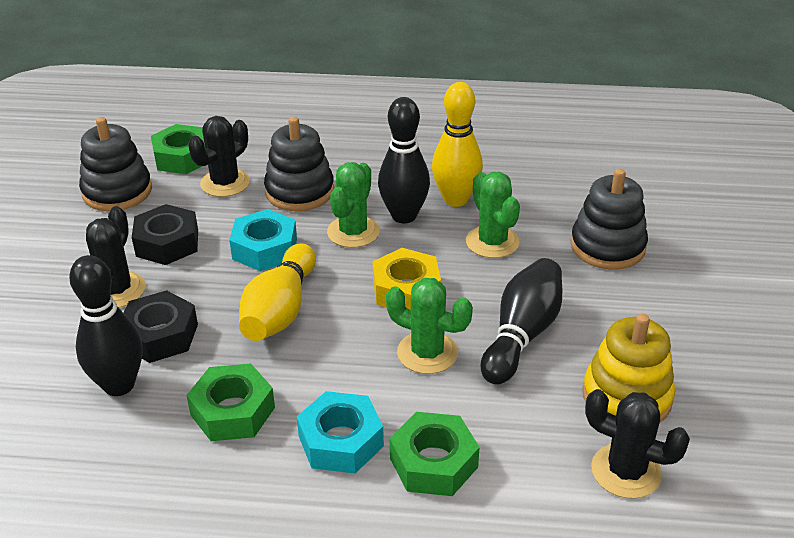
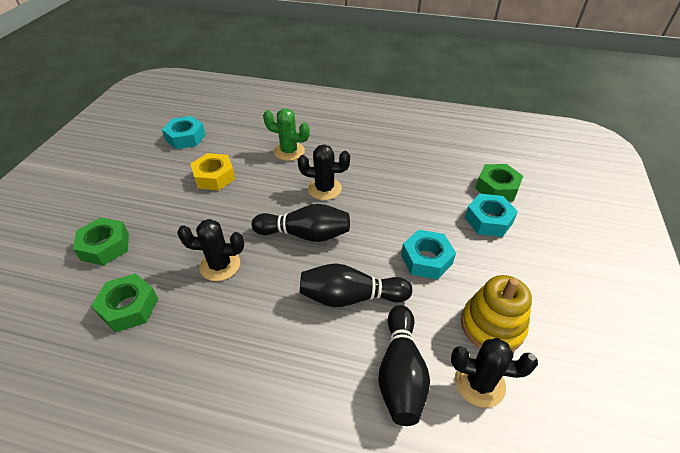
black nut: [124,290,198,363] [132,204,198,265] = 2 -> none = 0
black stacking toy: [79,117,152,211] [264,117,334,211] [570,169,648,270] = 3 -> none = 0
green cactus: [327,162,380,248] [386,278,473,374] [466,172,520,258] = 3 -> [263,108,310,161] = 1
turquoise nut: [229,209,297,271] [297,391,384,474] = 2 -> [162,116,206,149] [401,230,456,280] [465,194,518,237] = 3
yellow bowling pin: [239,243,316,341] [432,82,483,207] = 2 -> none = 0

